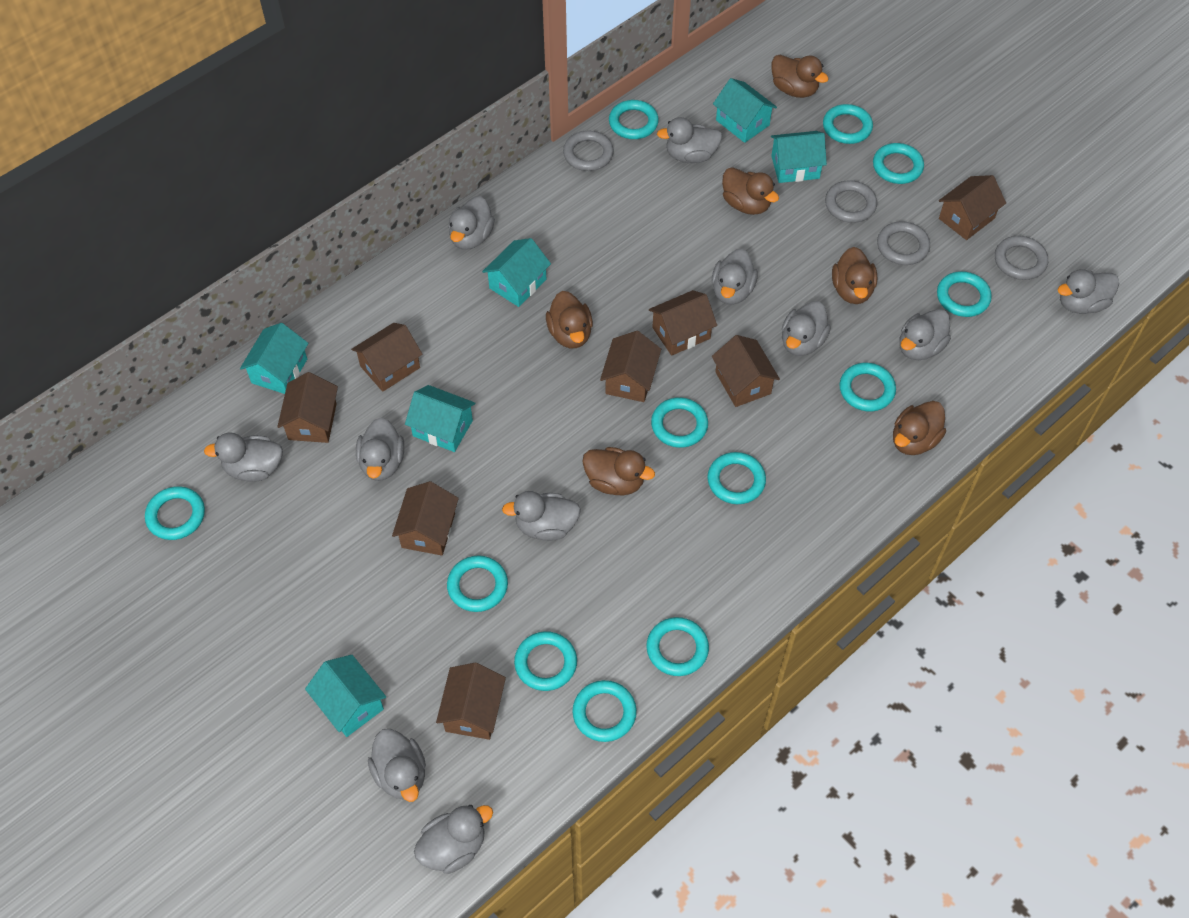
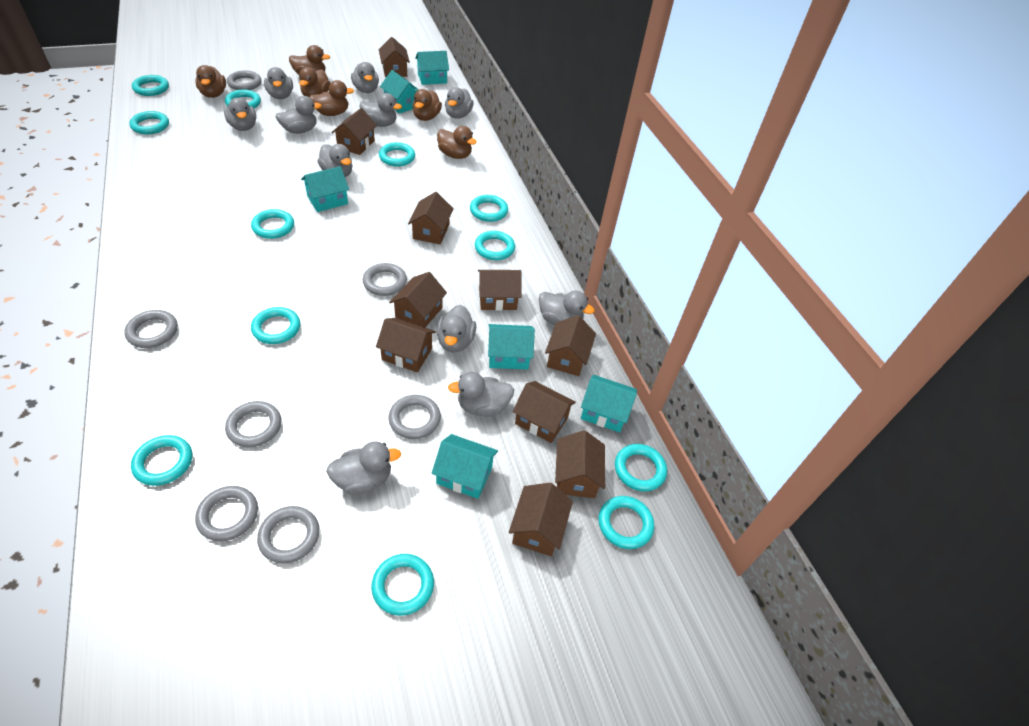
brown house: [277,372,338,443] [351,323,422,392] [392,481,459,556] [436,663,506,740] [600,331,661,402] [649,290,717,356] [712,335,780,407] [939,175,1006,240] = 8 -> [332,108,377,155] [376,318,436,372] [379,37,410,77] [389,272,447,327] [408,192,454,245] [478,270,521,311] [509,483,573,556] [513,381,576,443] [545,315,596,376] [555,430,605,498] = 10
grey ring: [563,130,614,171] [825,180,877,223] [877,221,930,265] [995,236,1048,280] = 4 -> [124,310,178,348] [195,486,258,541] [225,401,281,447] [227,70,262,90] [257,506,320,563] [363,263,407,296] [389,395,441,439] = 7

